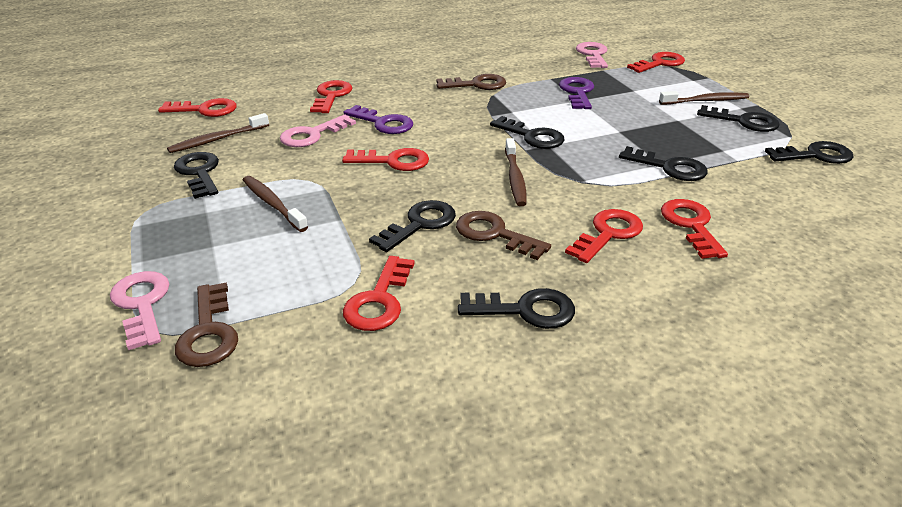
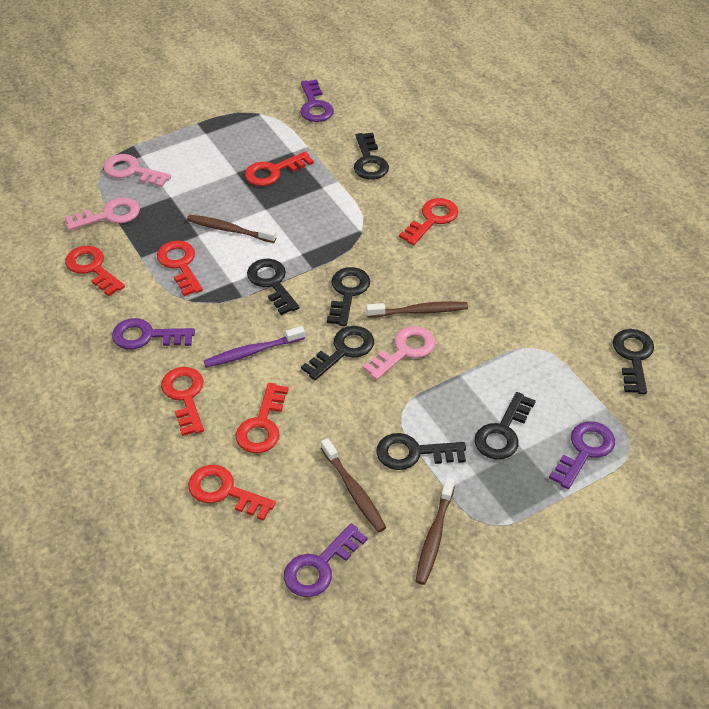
brown key: [175,282,238,367] [437,74,506,90] [456,211,551,260] = 3 -> none = 0
purple key: [344,105,413,134] [559,77,594,109] = 2 -> [112,318,195,350] [284,523,368,597] [300,79,334,122] [549,421,615,489] = 4
purple toothbrush: none = 0 -> [204,326,305,368] = 1

